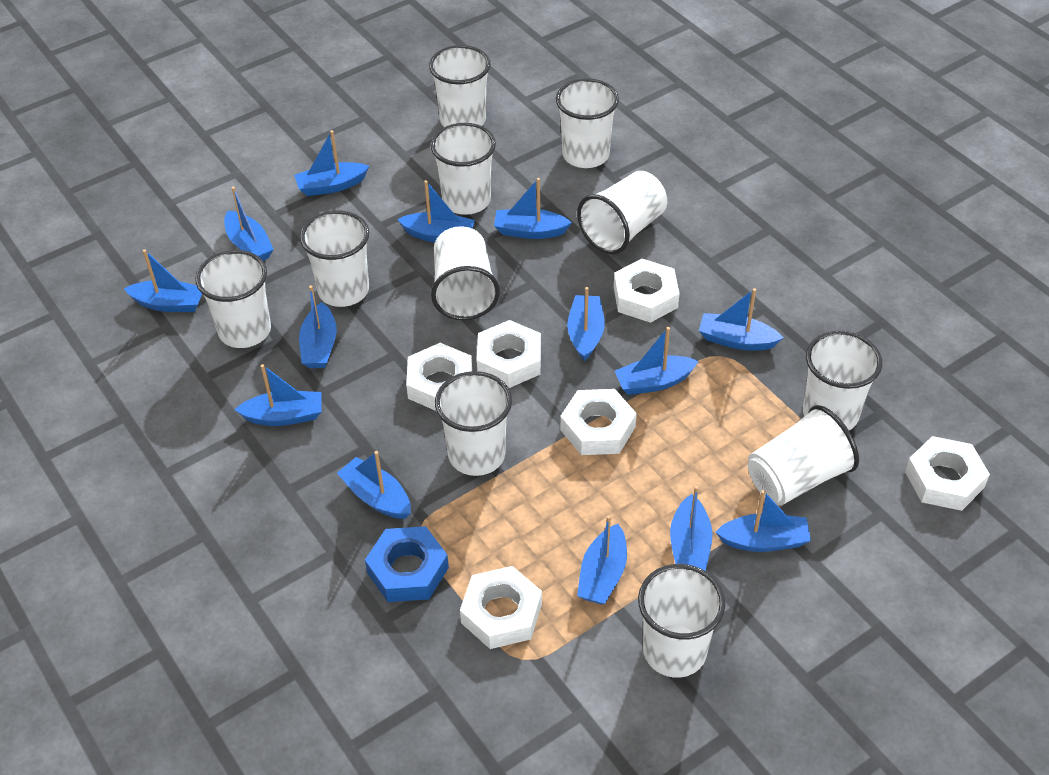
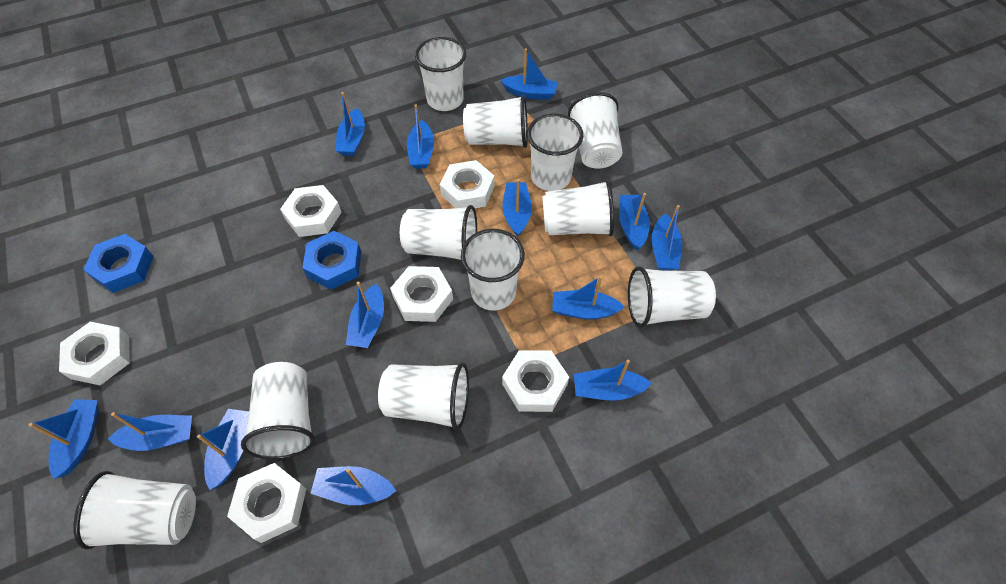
blue boat: [124,249,202,312] [224,186,274,261] [234,364,322,426] [294,130,369,196] [299,285,337,368] [337,451,411,519] [397,180,475,242] [494,178,572,239] [567,287,605,361] [577,515,627,605] [615,327,699,395] [670,486,713,571] [699,288,783,350] [715,490,811,552] = 14 -> [29,399,99,479] [108,412,192,451] [197,409,249,490] [310,466,396,505] [336,92,365,156] [346,282,384,348] [407,104,434,169] [501,48,558,100] [502,179,532,237] [552,276,625,320] [574,360,652,401] [619,193,650,250] [652,205,682,271] = 13
blue nut: [365,526,449,602] = 1 -> [83,234,154,293] [302,231,361,290] = 2

